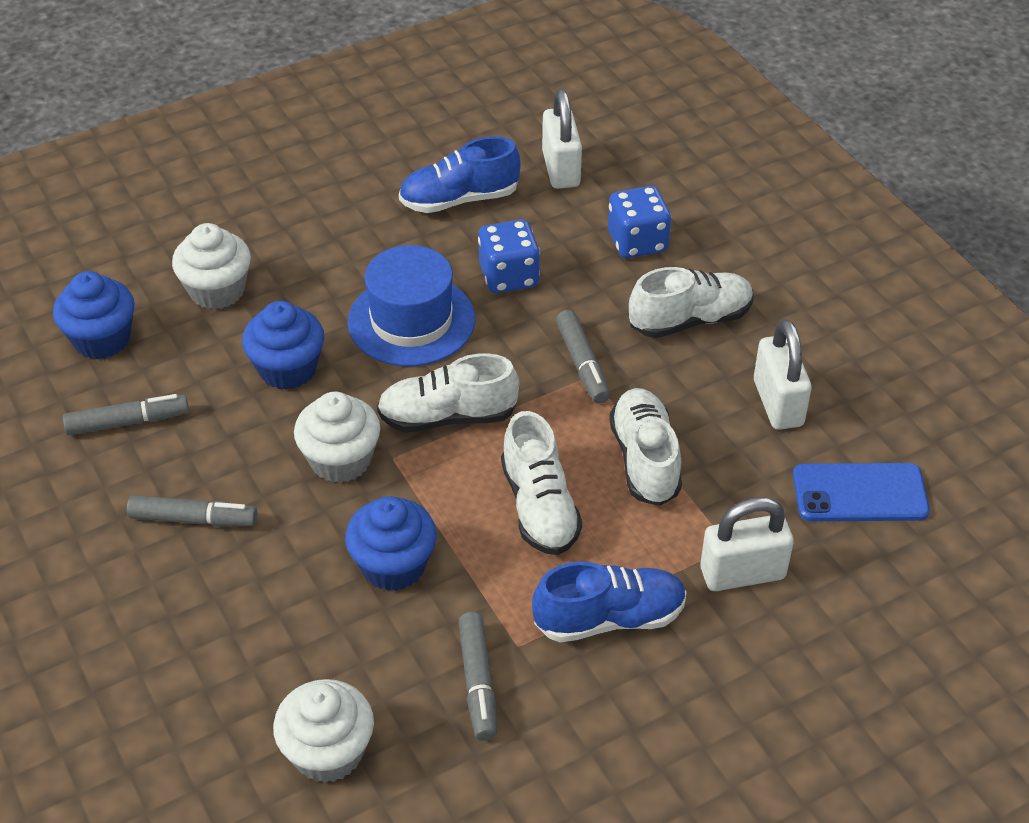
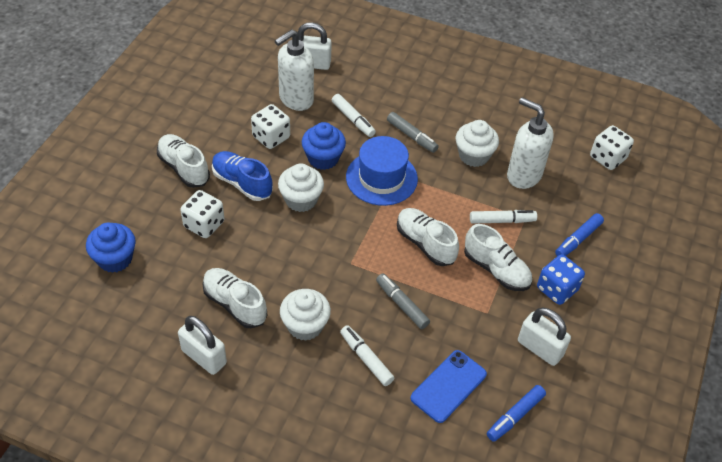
blue cupcake: [53,271,134,359] [242,301,324,390] [345,496,436,591] = 3 -> [86,222,136,273] [302,122,346,170] = 2
blue dice: [478,220,540,293] [608,186,671,258] = 2 -> [537,254,585,305] = 1
blue marker: none = 0 -> [487,385,546,442] [555,213,604,256] = 2
blue shoe: [399,136,521,213] [532,561,687,643] = 2 -> [212,151,273,201] = 1
grey marker: [63,394,189,435] [127,495,257,526] [458,612,497,741] [556,310,610,404] = 4 -> [376,273,430,329] [387,112,439,153] = 2
white dice: none = 0 -> [180,190,224,238] [251,104,290,149] [590,125,634,170] = 3
white marker: none = 0 -> [332,94,376,137] [340,325,394,386] [470,210,537,224] = 3
white soap dispenser: none = 0 -> [275,29,314,111] [507,98,554,189] = 2

